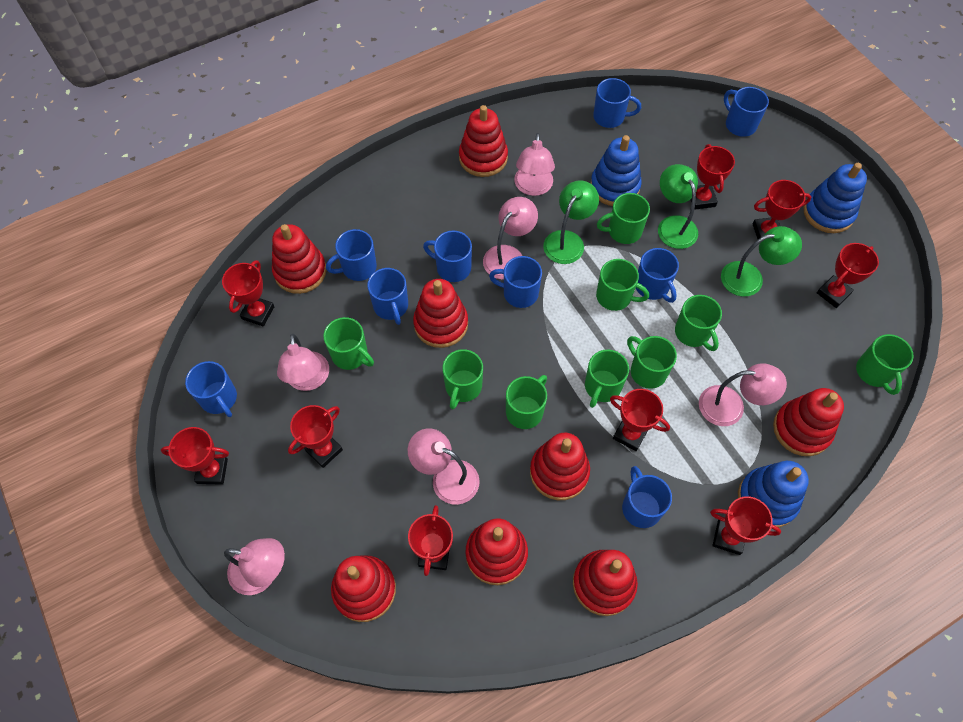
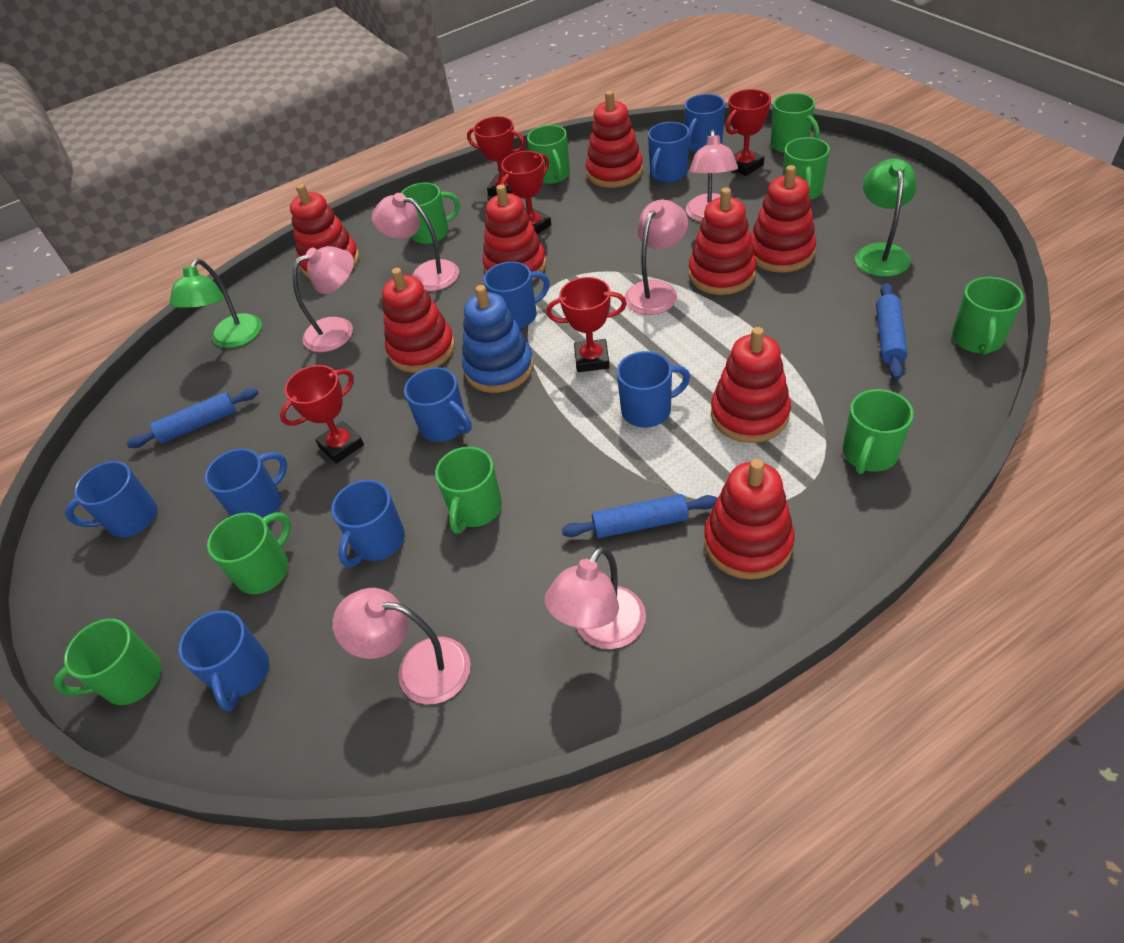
blue rolling pin: none = 0 -> [126,388,258,448] [562,494,717,538] [876,283,908,380] = 3
blue stacking toy: [591,135,642,206] [738,461,809,528] [803,163,867,233] = 3 -> [462,285,534,393] = 1
green lamp: [543,180,599,264] [658,164,698,249] [721,226,802,297] = 3 -> [170,259,262,348] [855,159,917,277] = 2
red trophy: [161,427,229,485] [222,260,274,327] [288,405,343,468] [408,505,453,576] [610,389,670,451] [690,144,735,210] [710,496,781,555] [753,180,811,239] [817,243,879,308] = 9 -> [280,365,364,464] [467,116,525,196] [501,151,551,235] [546,277,627,372] [725,89,771,176] = 5

